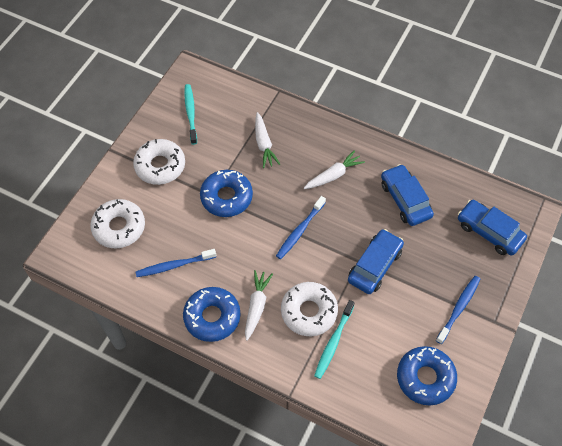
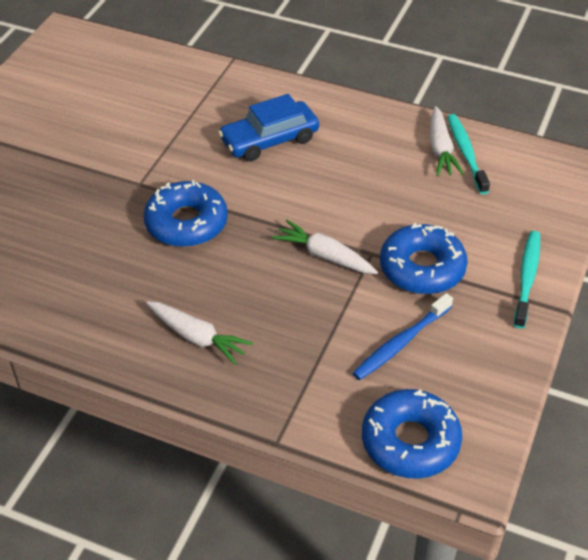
blue car: [348,229,404,294] [381,164,434,226] [458,200,527,256] = 3 -> [218,94,319,162] = 1
blue toothbrush: [135,249,216,277] [276,196,326,259] [436,276,480,344] = 3 -> [352,293,453,380] = 1
white donut: [90,199,145,248] [133,139,185,185] [281,282,338,336] = 3 -> none = 0

